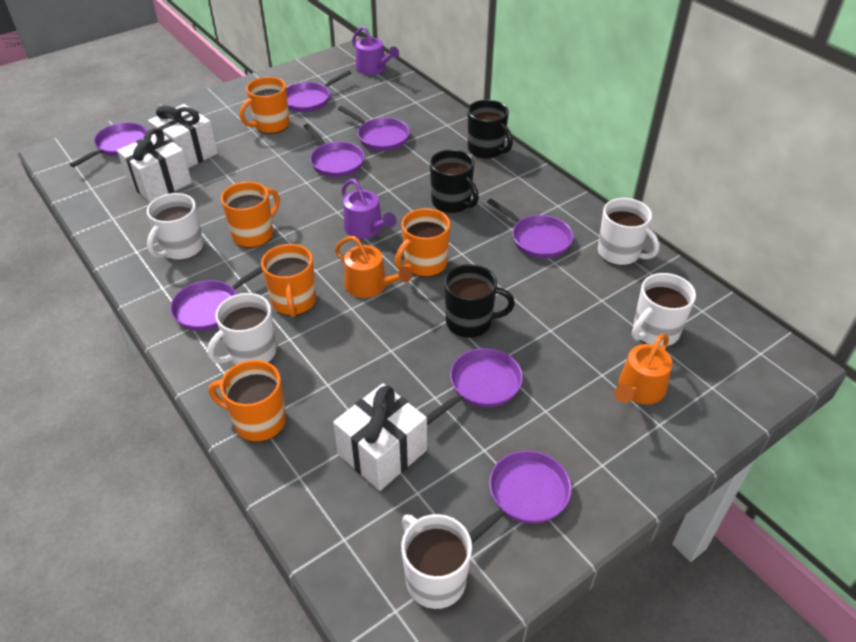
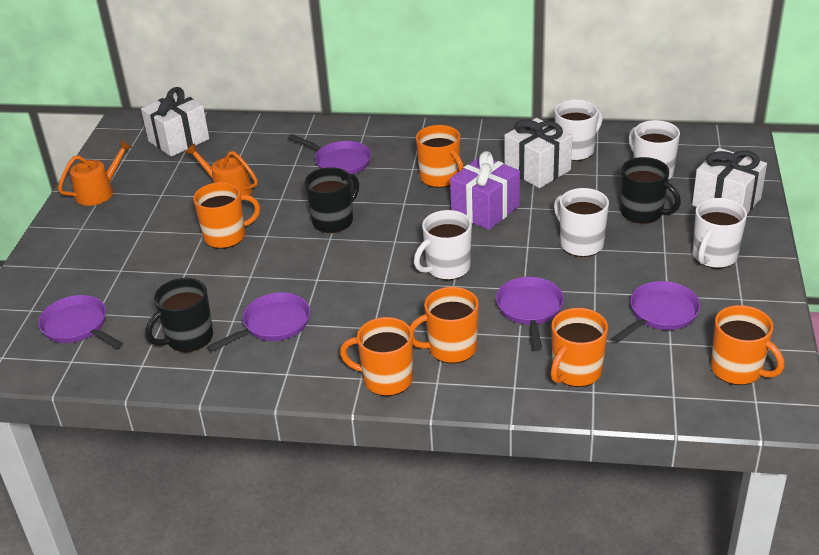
orange mug: [209,360,286,442] [221,182,280,248] [240,77,289,134] [261,244,316,317] [395,208,450,277] = 5 -> [193,182,260,249] [340,317,413,396] [410,287,479,364] [416,125,464,188] [551,308,608,387] [711,305,784,385] = 6
purple gift: none = 0 -> [450,151,520,230] = 1
purple pan: [70,122,148,167] [170,266,263,331] [286,70,351,112] [304,124,365,177] [338,106,410,151] [426,348,523,425] [469,451,572,544] [487,199,573,259] = 8 -> [38,295,123,349] [207,292,310,352] [288,134,371,174] [496,277,564,350] [612,281,700,342] = 5
purple watering can: [341,179,396,239] [352,26,399,75] = 2 -> none = 0

